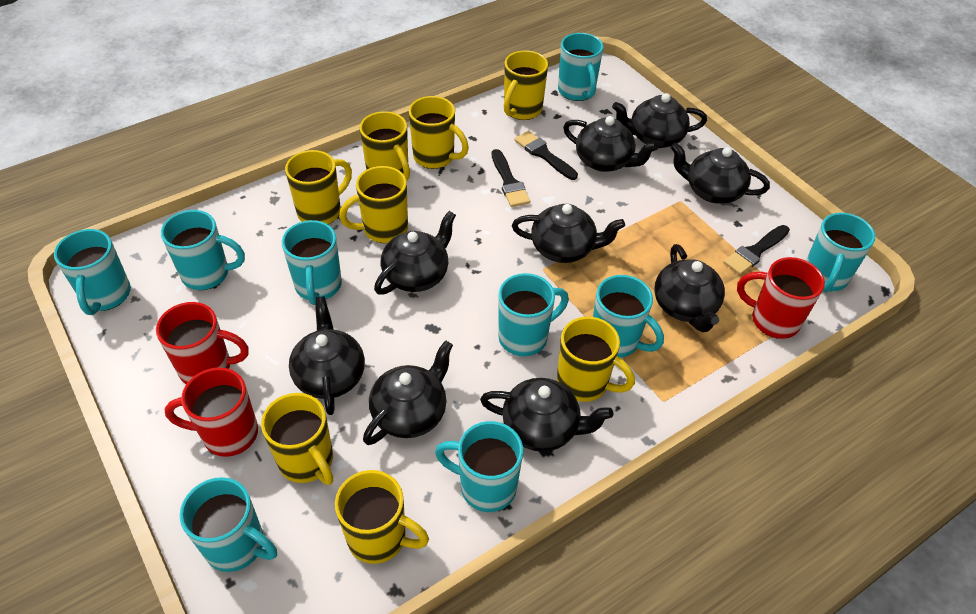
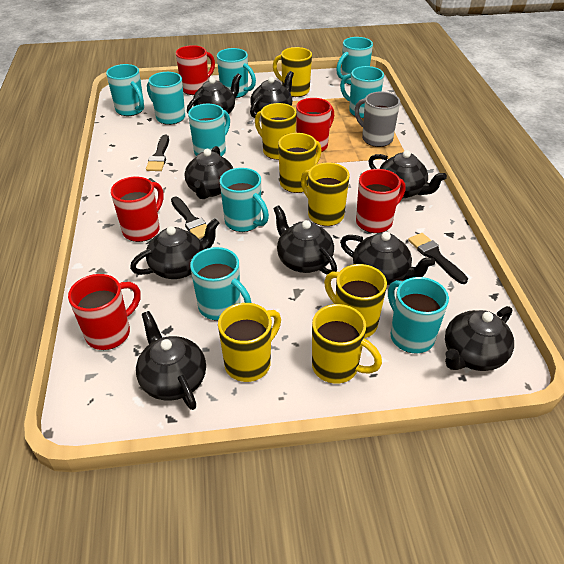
grey mug: none = 0 -> [355,92,400,147] = 1
red mug: [156,302,249,384] [165,367,258,457] [737,257,825,339] = 3 -> [68,274,140,350] [111,177,164,242] [176,45,215,95] [296,98,334,152] [356,169,405,233] = 5
yellow mug: [261,393,333,485] [285,150,352,224] [335,470,429,564] [339,166,408,243] [360,111,410,180] [409,96,469,169] [504,50,548,120] [557,317,635,402] = 8 -> [218,303,281,382] [255,103,297,160] [273,47,312,97] [278,133,322,193] [301,162,350,226] [312,304,382,384] [324,264,387,338] = 7

